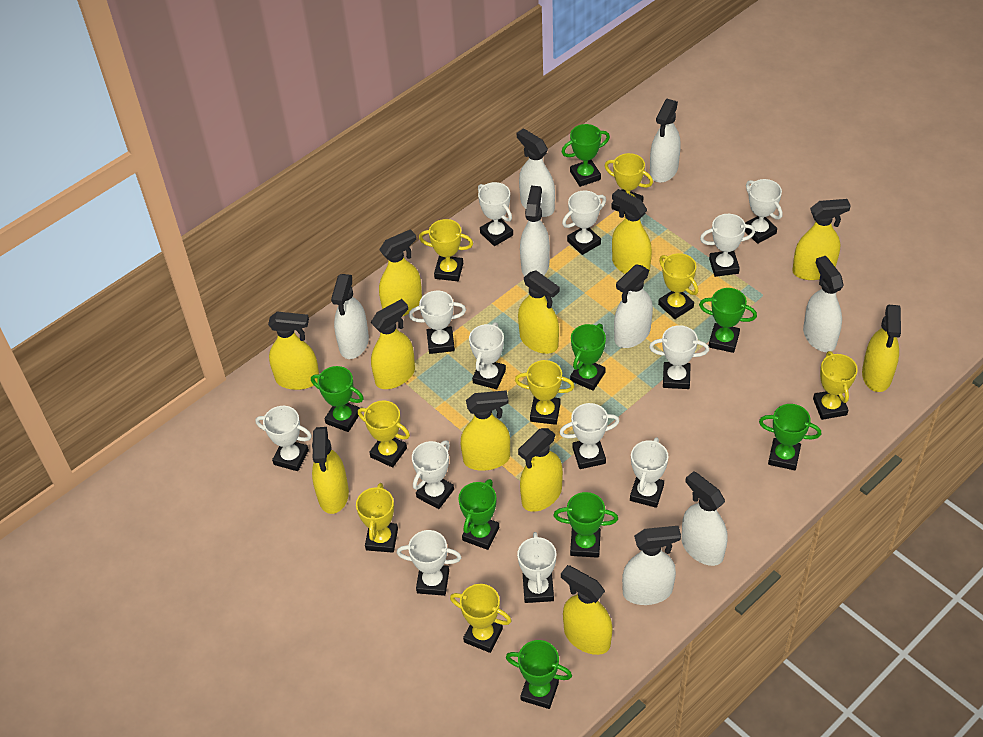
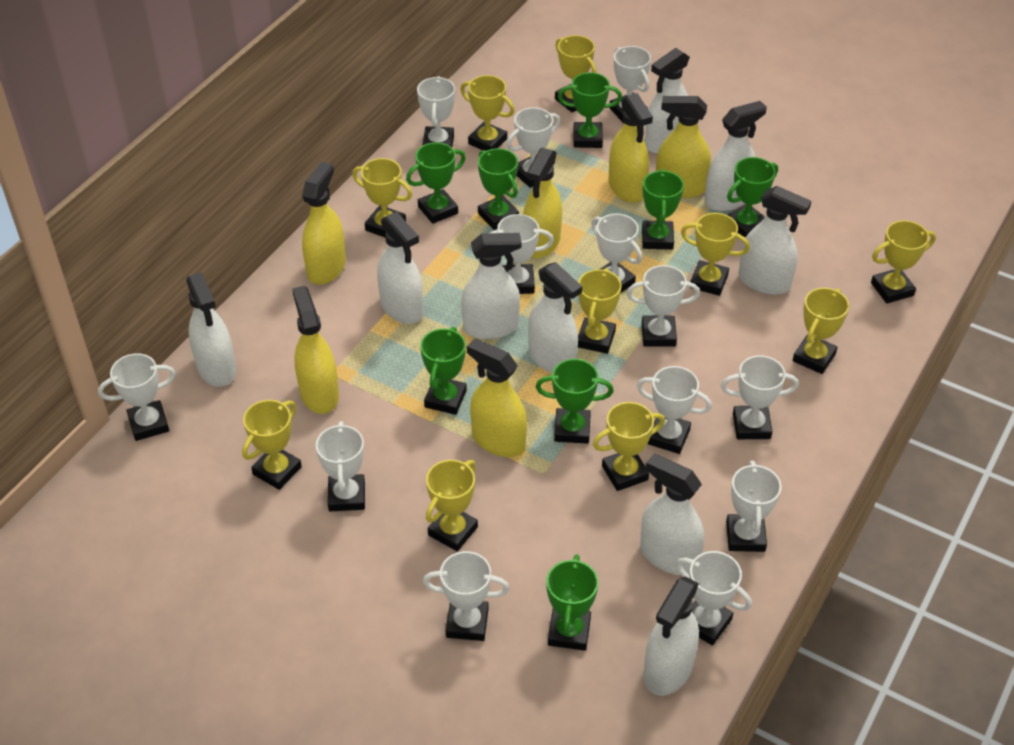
white spray bottle: [331,274,369,359] [517,128,555,217] [520,186,550,276] [614,264,653,348] [622,526,681,605] [650,99,681,183] [681,471,727,566] [803,256,844,352] = 8 -> [186,272,236,387] [377,212,423,324] [461,233,522,339] [528,262,582,373] [640,454,704,575] [643,577,699,696] [645,48,690,154] [705,101,767,211] [739,186,812,295] = 9
yellow spray bottle: [268,312,319,390] [312,427,349,514] [371,299,415,389] [379,229,422,316] [461,390,510,471] [518,270,560,354] [518,428,563,512] [561,565,613,655] [612,189,652,274] [792,199,851,280] [862,305,901,392] = 11 -> [292,286,339,414] [302,162,346,285] [467,338,527,457] [523,148,562,258] [609,93,653,203] [656,96,711,198] = 6
yellow trophy: [356,483,398,553] [358,401,410,468] [419,219,473,281] [450,584,511,653] [515,360,575,425] [605,153,653,214] [658,253,698,319] [813,351,858,420] = 8 -> [242,400,302,490] [352,158,412,238] [426,460,478,551] [460,75,515,151] [555,35,596,112] [578,268,622,354] [593,402,665,491] [681,213,750,296] [792,288,849,374] [871,220,936,303] = 10

